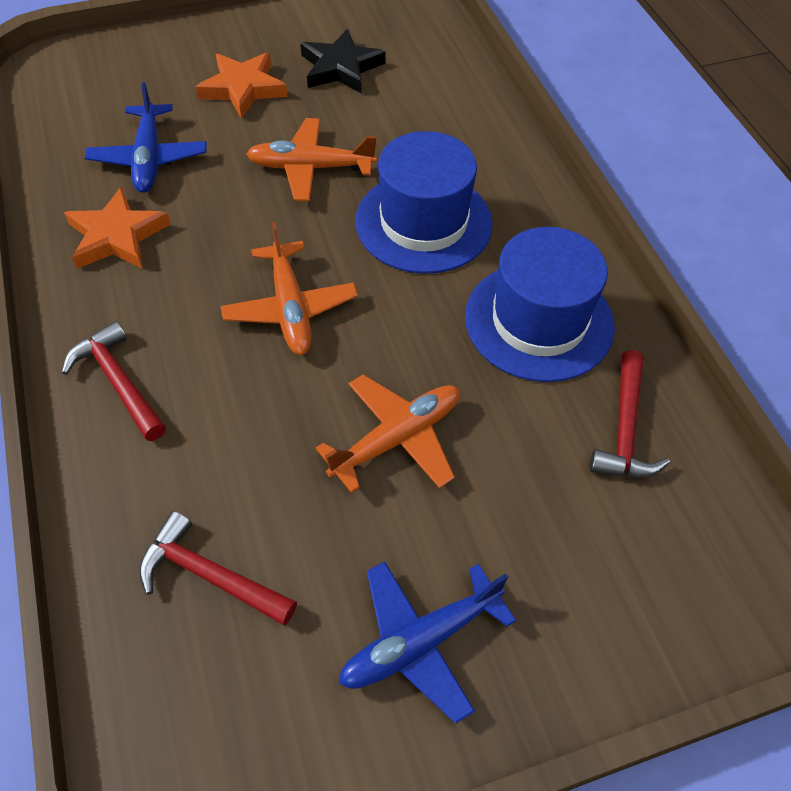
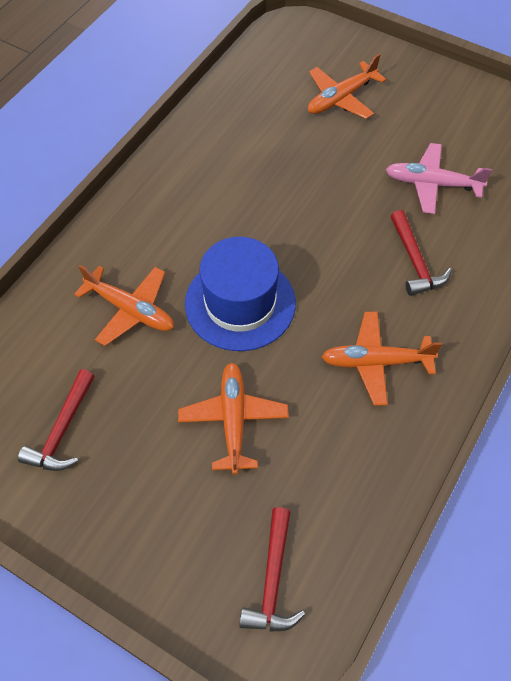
black star: [300,29,386,94] = 1 -> none = 0
blue hat: [355,131,493,274] [465,227,615,382] = 2 -> [185,237,296,351] = 1
blue plane: [85,82,207,193] [339,561,516,724] = 2 -> none = 0
orange plane: [221,222,358,355] [246,118,377,201] [316,375,460,493] = 3 -> [75,265,174,346] [178,363,289,475] [308,54,386,119] [322,312,442,405] = 4
orange star: [64,187,171,269] [195,52,287,119] = 2 -> none = 0
pink plane: none = 0 -> [386,143,492,214] = 1

